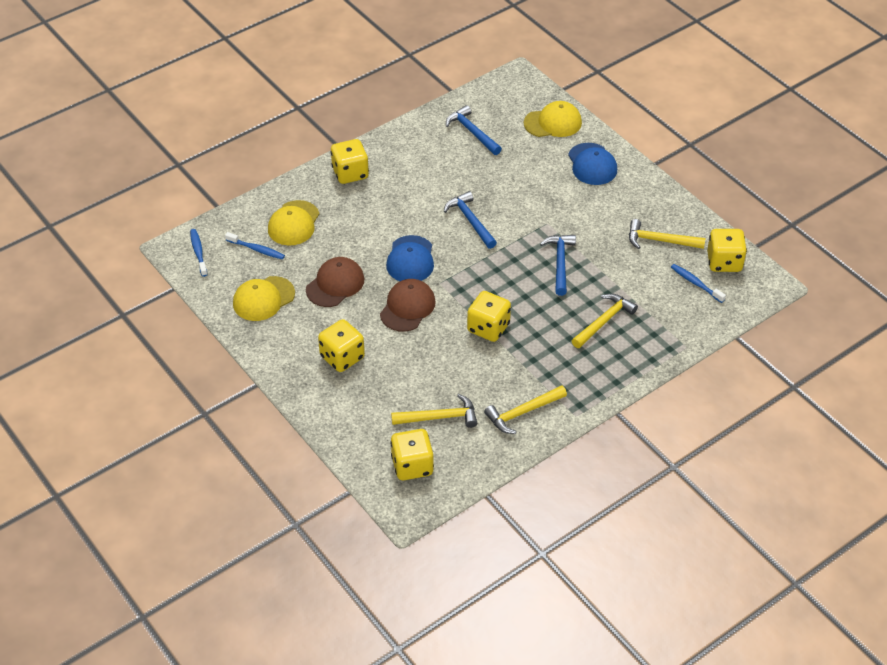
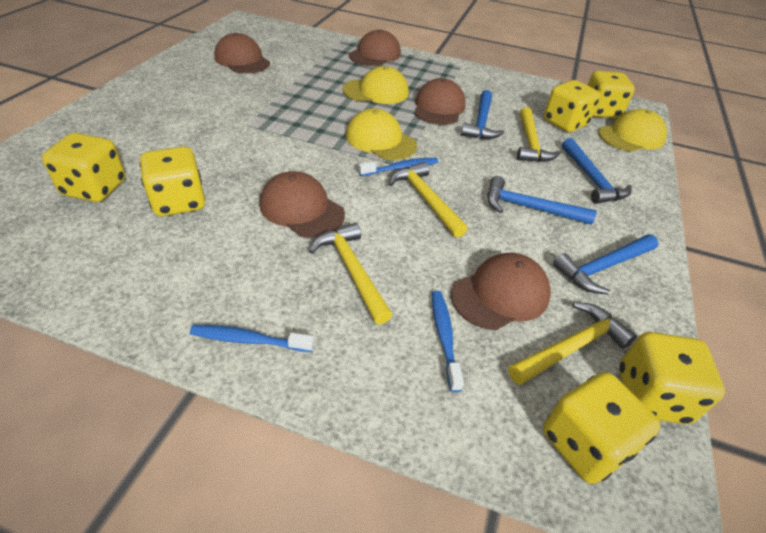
blue cap: [386,235,434,281] [568,143,617,185] = 2 -> none = 0
blue hammer: [444,191,497,249] [446,105,502,155] [540,235,576,296] = 3 -> [461,90,504,139] [487,176,597,225] [553,234,659,294] [562,138,632,204] = 4
brown cap: [306,257,364,307] [380,279,436,332] = 2 -> [214,33,270,73] [260,171,345,238] [349,29,401,66] [414,78,466,125] [451,253,551,330] = 5
yellow dice: [318,319,365,372] [331,139,369,184] [390,429,434,480] [467,291,511,342] [707,229,747,272] = 5 -> [42,133,125,202] [140,147,205,216] [543,372,660,484] [544,80,601,132] [587,71,635,118] [619,332,725,424] = 6

